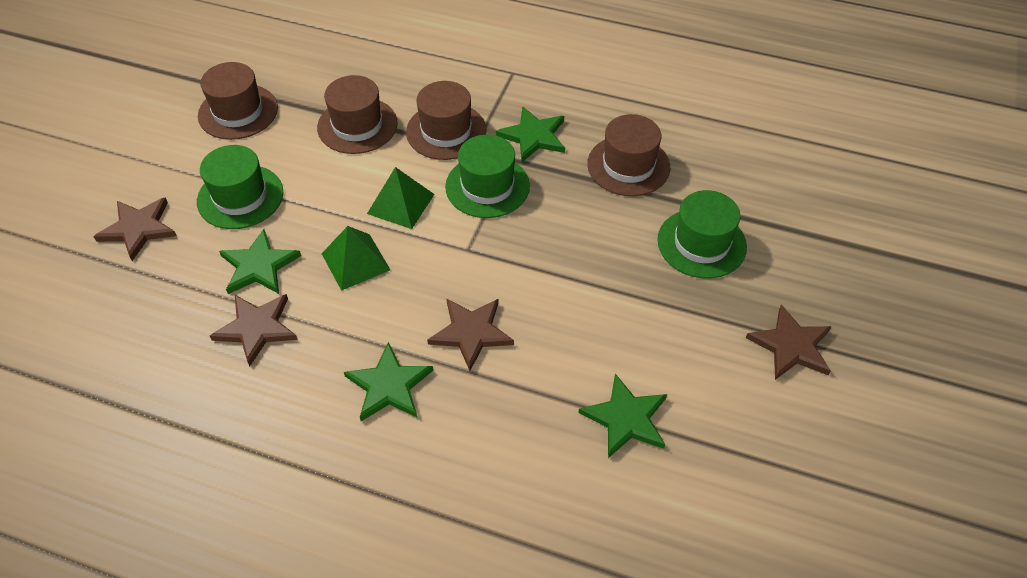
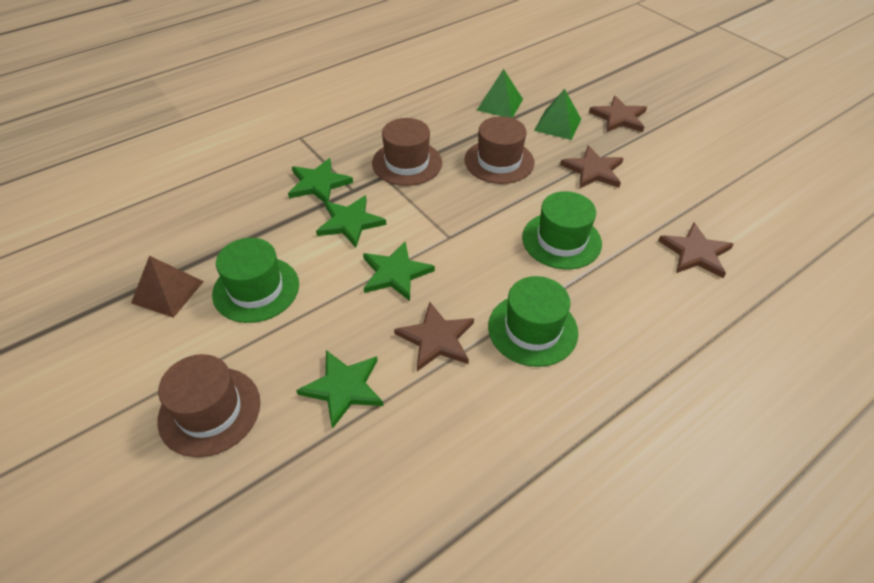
brown hat: [198,62,278,140] [317,75,398,154] [406,81,487,160] [587,114,670,196] = 4 -> [157,354,260,457] [372,118,442,186] [464,116,534,184] = 3
brown pyramid: none = 0 -> [131,256,204,318] = 1

